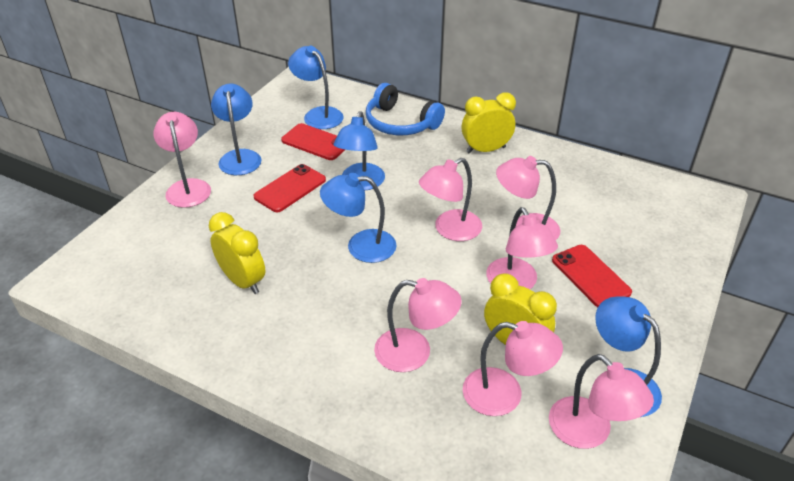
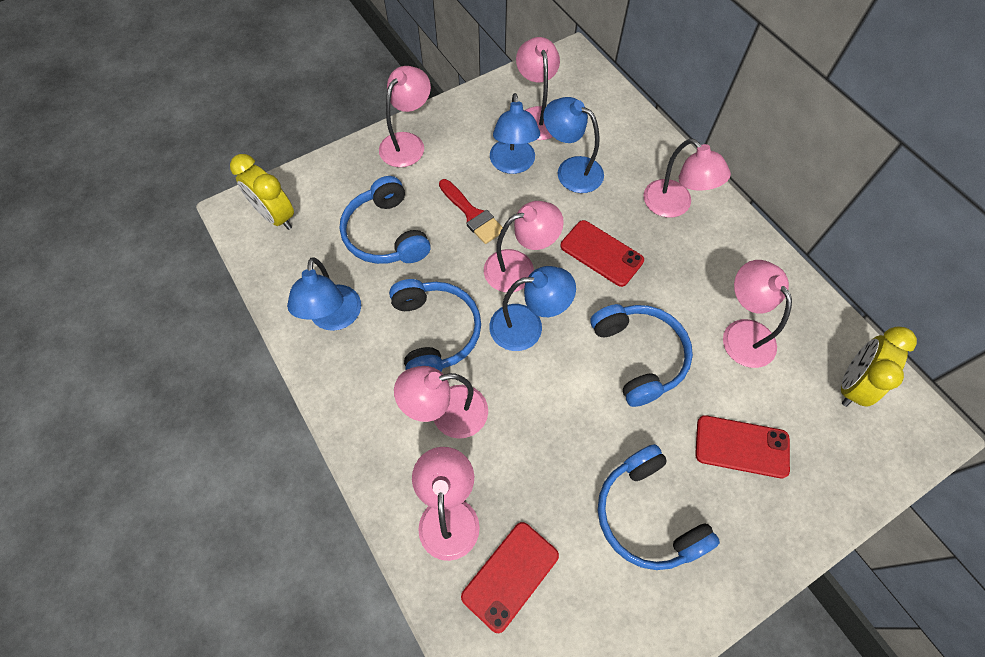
blue headphones: [366,83,445,135] = 1 -> [340,176,431,264] [389,279,481,371] [590,304,693,407] [598,444,720,570] = 4
blue lamp: [211,84,262,175] [288,46,344,129] [320,173,397,263] [334,111,385,190] [595,296,662,417] = 5 -> [287,257,361,331] [489,266,576,351] [490,93,540,174] [543,97,604,193] = 4
red brush: none = 0 -> [439,179,503,244] = 1
yellow clock: [209,212,265,294] [462,92,516,153] [484,274,557,345] = 3 -> [230,154,294,230] [841,326,917,407] = 2

